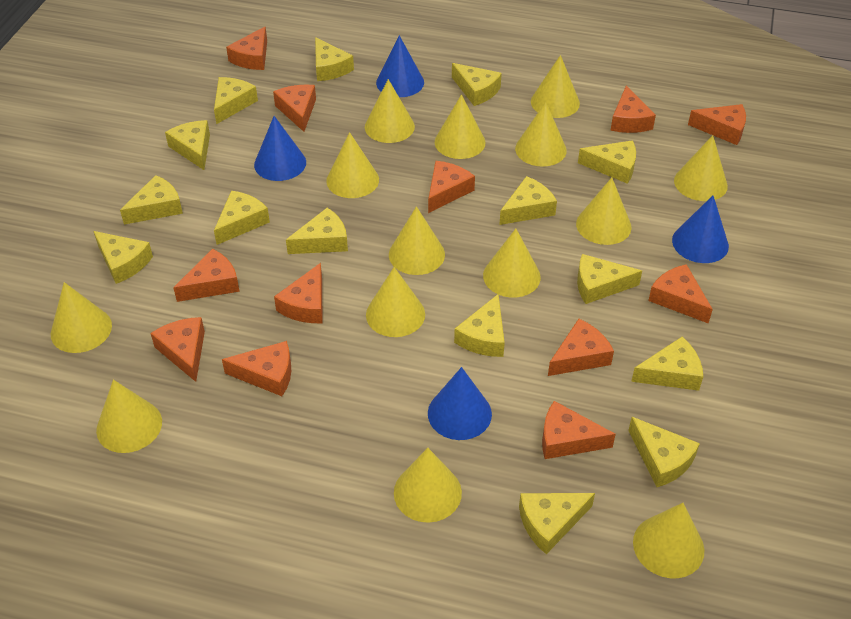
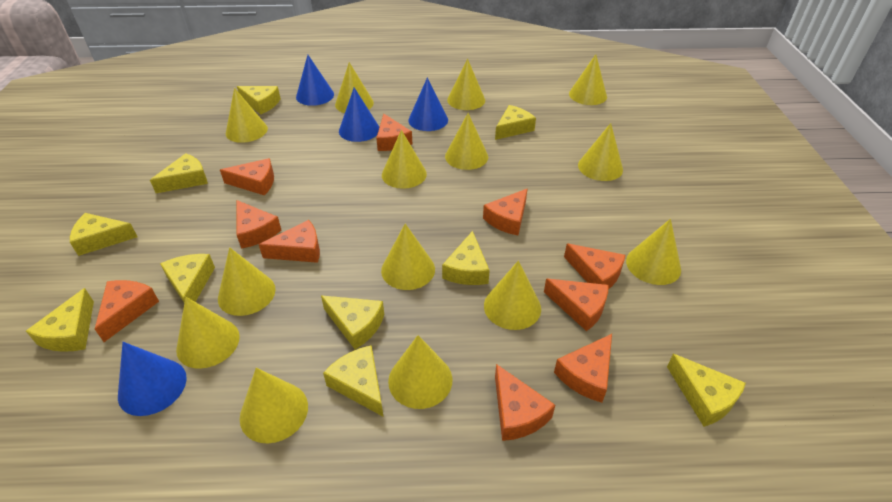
orange cheese: [150,317,205,382] [173,249,240,302] [222,341,291,396] [226,26,267,70] [273,85,316,132] [274,263,323,323] [428,161,475,213] [542,401,616,459] [548,319,614,376] [610,85,656,133] [648,264,713,324] [688,104,746,145] = 12 -> [95,280,159,342] [220,158,274,196] [237,200,281,249] [259,220,320,263] [376,113,412,151] [483,189,527,235] [495,364,555,441] [544,279,608,331] [554,334,612,403] [564,243,625,289] = 10
yellow cheese: [94,231,153,284] [120,175,183,225] [165,120,210,170] [214,77,258,124] [214,191,270,245] [286,208,348,254] [315,37,354,81] [452,63,502,106] [454,294,505,357] [499,176,557,225] [519,493,595,554] [577,254,642,304] [578,140,636,184] [628,417,700,487] [631,337,703,391] = 15 -> [26,288,94,352] [70,213,138,256] [150,153,208,193] [160,254,215,303] [237,86,281,114] [321,296,384,349] [323,345,384,417] [442,231,490,285] [495,105,536,140] [667,354,746,427] = 10

